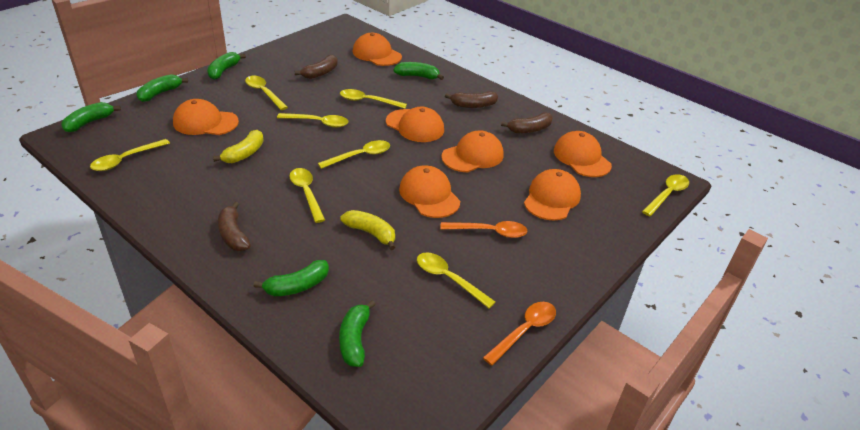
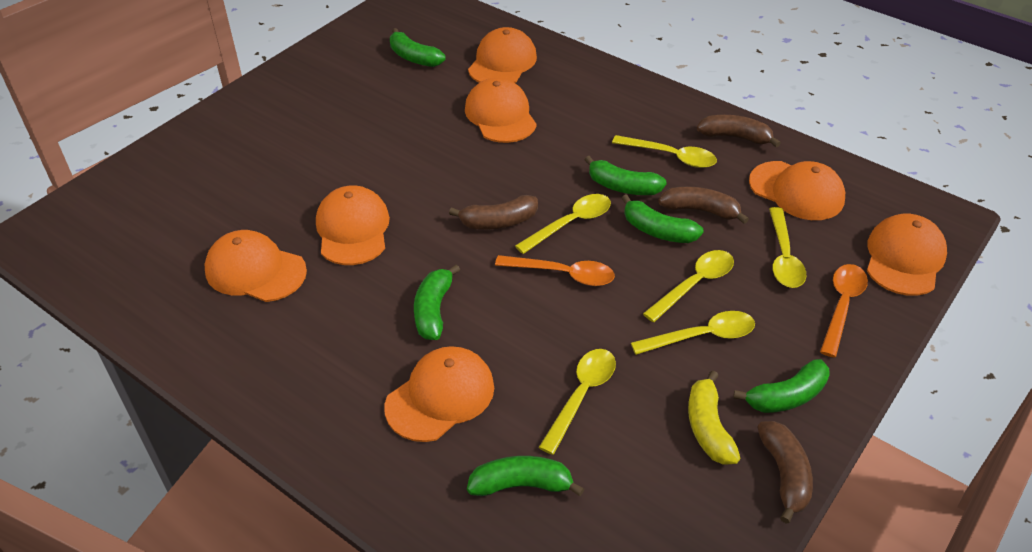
yellow banana: [213,130,264,163] [341,210,395,250] = 2 -> [688,370,740,465] = 1
yellow spoon: [90,139,170,171] [245,76,288,110] [277,113,348,128] [289,168,325,223] [318,140,390,169] [340,89,407,109] [417,252,496,309] [642,174,689,216] = 8 -> [515,194,611,254] [538,349,616,455] [612,135,717,168] [631,311,755,355] [643,250,734,322] [769,207,806,288] = 6

